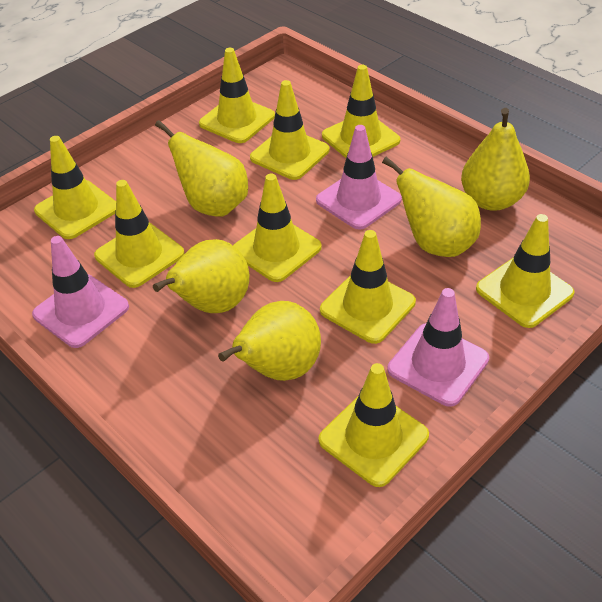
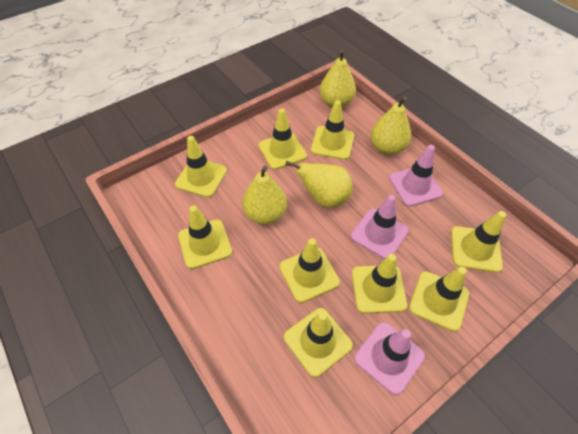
yellow pear: [153,239,249,313] [155,120,248,217] [218,301,321,381] [382,157,481,257] [461,108,530,211] = 5 -> [242,166,287,224] [285,161,352,208] [320,49,356,107] [371,96,411,155] = 4

